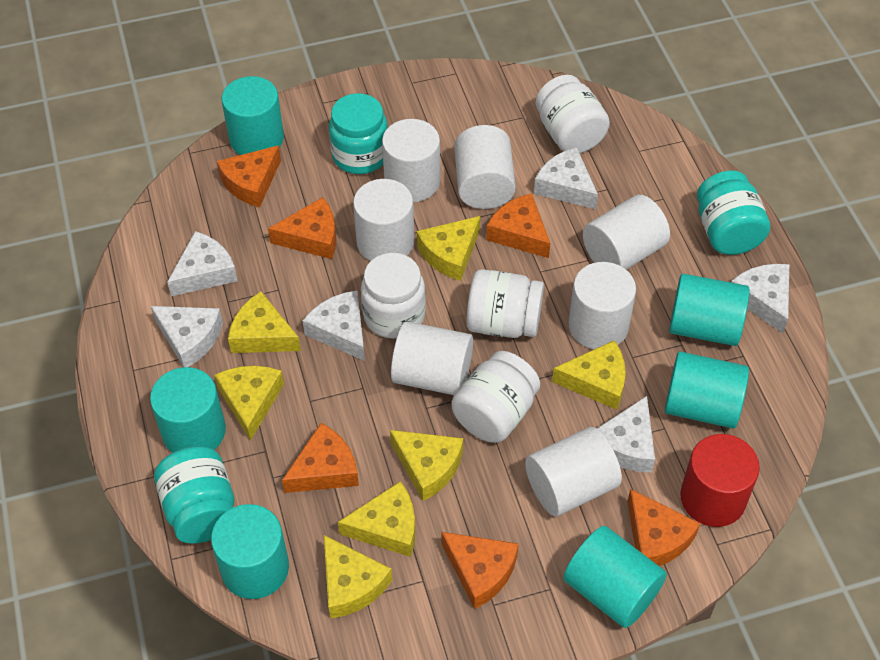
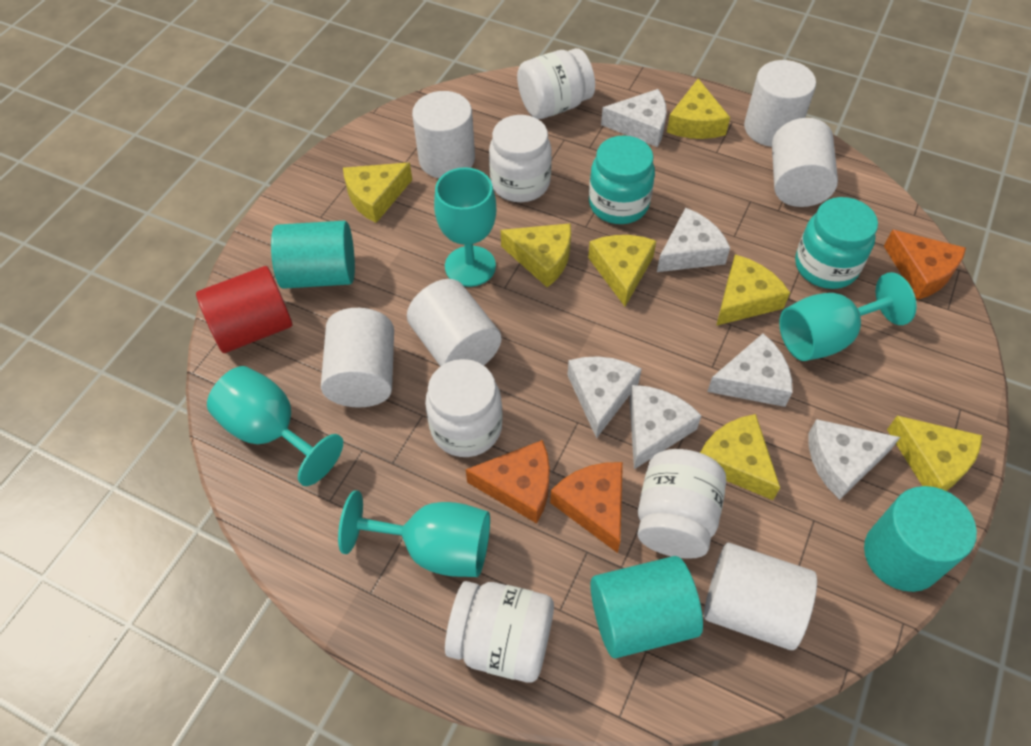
orange cheese: [217,145,281,207] [268,197,336,259] [282,423,359,493] [442,532,518,609] [486,193,550,258] [627,489,700,566] = 6 -> [466,440,550,524] [550,462,623,553] [884,229,966,300] = 3
turquoise cylinder: [150,367,226,453] [211,504,289,599] [222,76,284,155] [563,526,667,628] [665,351,749,429] [669,274,750,346] = 6 -> [271,221,355,289] [590,556,703,659] [864,486,977,592] = 3
turquoise goblet: none = 0 -> [207,366,343,486] [338,490,490,577] [434,167,496,287] [779,272,917,361] = 4
turquoise jar: [154,446,234,544] [329,93,388,174] [697,171,770,255] = 3 -> [589,135,655,224] [795,197,878,289] = 2
white cylinder: [353,179,414,261] [382,119,440,202] [391,321,473,395] [454,125,516,209] [525,427,622,517] [569,262,636,349] [583,194,670,270] = 7 -> [321,308,394,408] [407,279,501,366] [412,91,475,178] [704,543,817,650] [744,60,816,147] [772,118,838,207] = 6
white jar: [361,253,426,338] [451,351,540,443] [466,269,544,338] [536,75,610,153] = 4 -> [425,359,503,457] [445,581,554,683] [489,115,552,202] [517,48,595,119] [637,449,726,559] = 5

